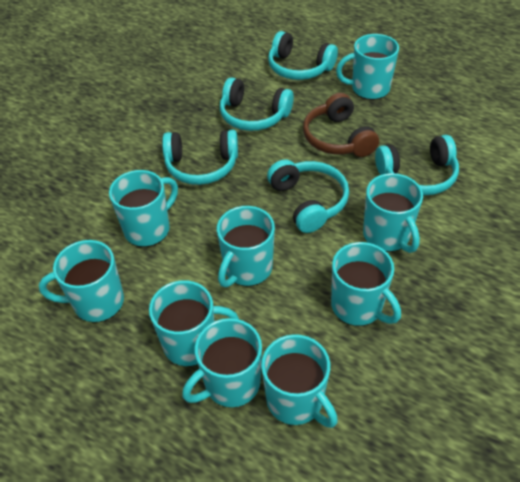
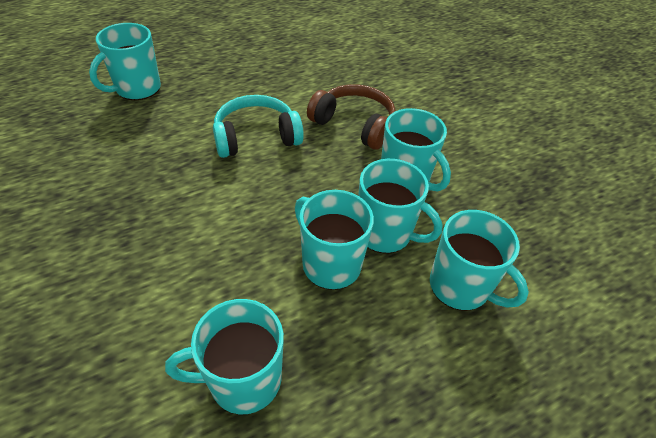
turquoise headphones: [162,130,238,185] [220,77,294,131] [267,160,349,233] [268,31,338,80] [375,135,459,195] = 5 -> [213,95,304,158] = 1
turquoise mug: [39,240,124,323] [109,170,178,247] [149,280,239,367] [182,318,262,407] [217,206,275,287] [261,334,338,428] [331,242,401,326] [336,34,399,100] [363,173,423,253] = 9 -> [89,23,161,100] [165,299,284,414] [295,190,374,290] [358,159,443,254] [381,108,451,191] [430,210,529,311] = 6

